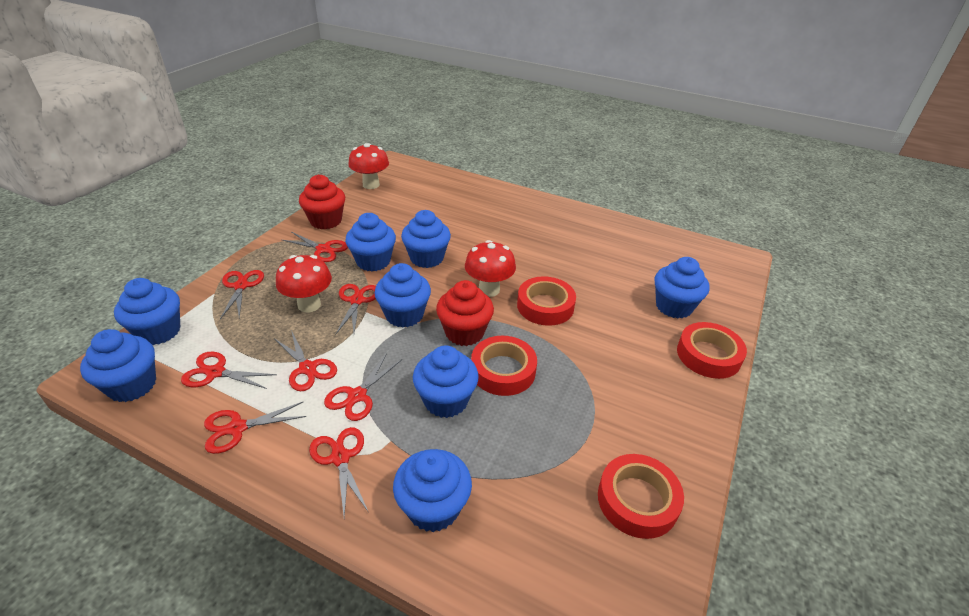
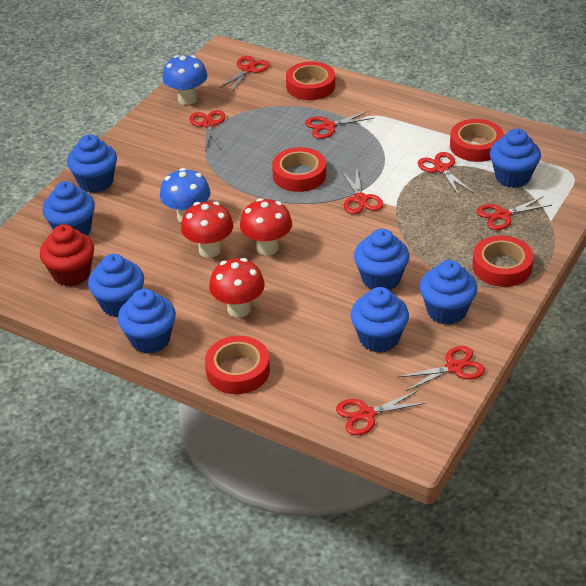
blue mushroom: none = 0 -> [160,168,211,223] [163,55,208,105] = 2
red cupcake: [299,174,345,229] [436,280,494,346] = 2 -> [40,224,94,287] = 1
red tape: [471,336,537,396] [517,276,576,326] [598,454,684,539] [677,322,747,379] = 4 -> [205,336,270,394] [272,147,326,192] [286,62,335,100] [450,119,504,162] [472,235,534,287] = 5

